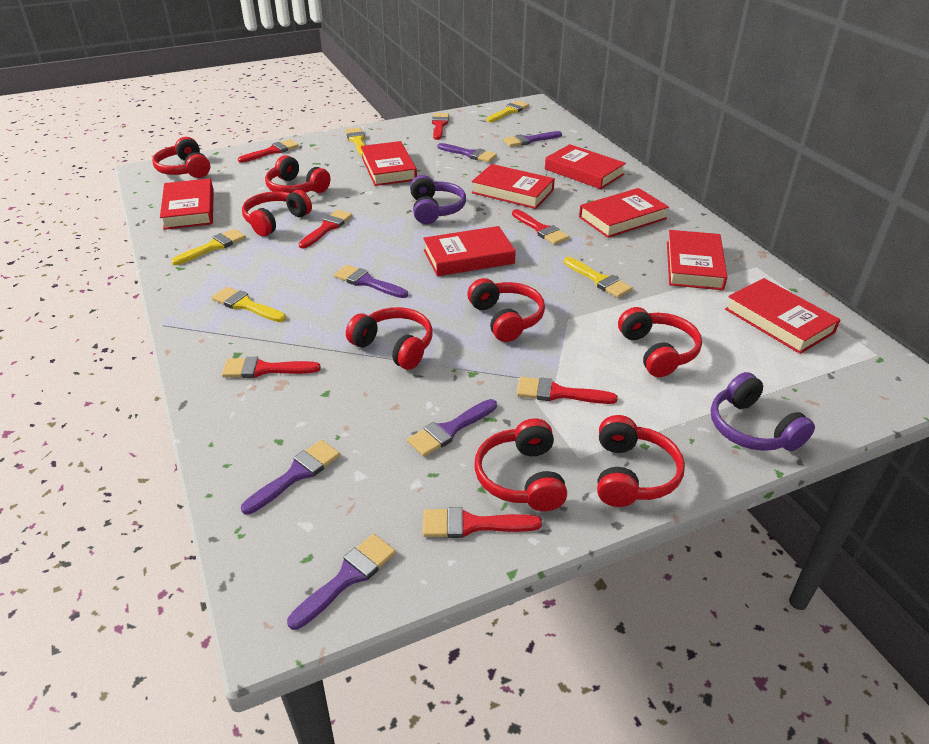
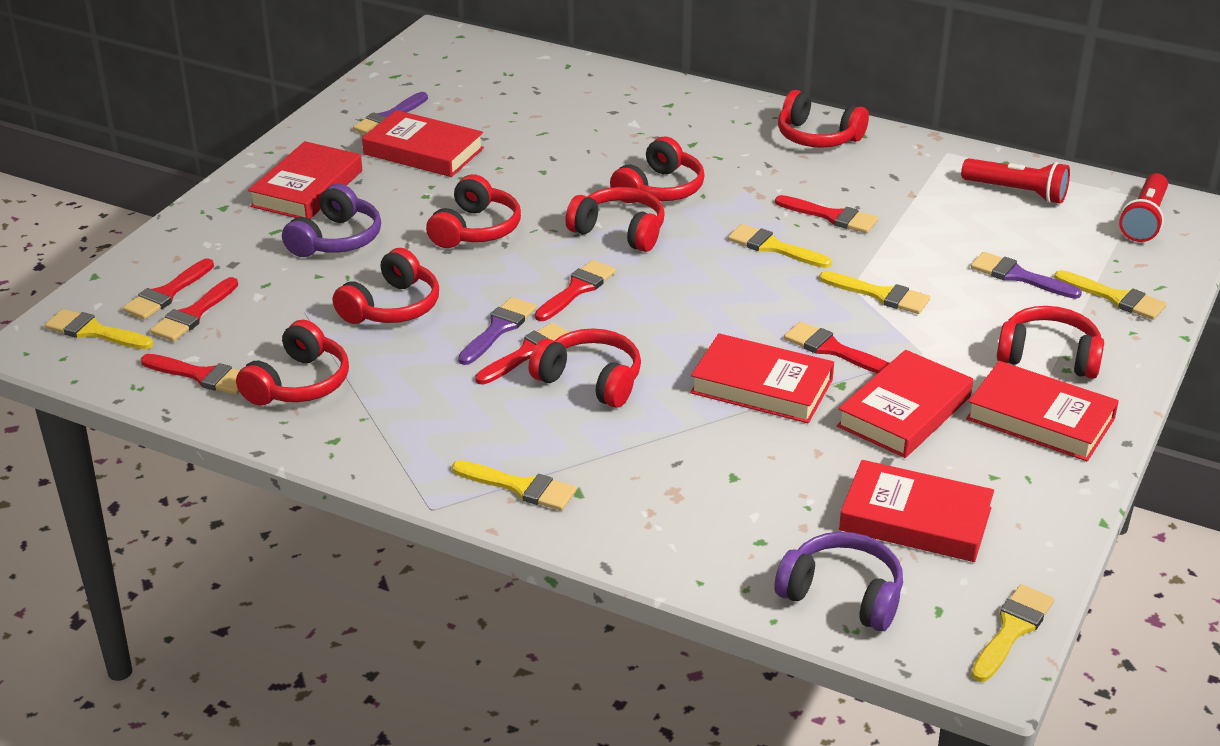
purple brush: [241,440,340,514] [287,534,396,630] [334,265,408,298] [407,399,497,457] [437,143,497,162] [503,131,562,147] = 6 -> [353,92,428,134] [458,297,536,365] [971,252,1082,299] = 3
red book: [160,178,214,230] [361,141,417,186] [423,226,516,276] [472,164,555,209] [545,144,626,189] [579,188,669,238] [667,230,727,290] [725,278,841,354] = 8 -> [248,141,362,219] [362,110,484,177] [690,333,834,423] [837,350,973,458] [839,460,994,562] [966,361,1119,461] = 6
red flashlight: none = 0 -> [961,158,1070,204] [1119,173,1168,242] = 2
yellow brush: [171,229,246,265] [212,287,286,322] [345,128,365,156] [487,101,529,122] [564,257,633,298] = 5 -> [45,309,153,349] [452,460,576,511] [728,224,832,268] [819,271,930,314] [971,584,1054,682] [1054,270,1167,320] = 6

